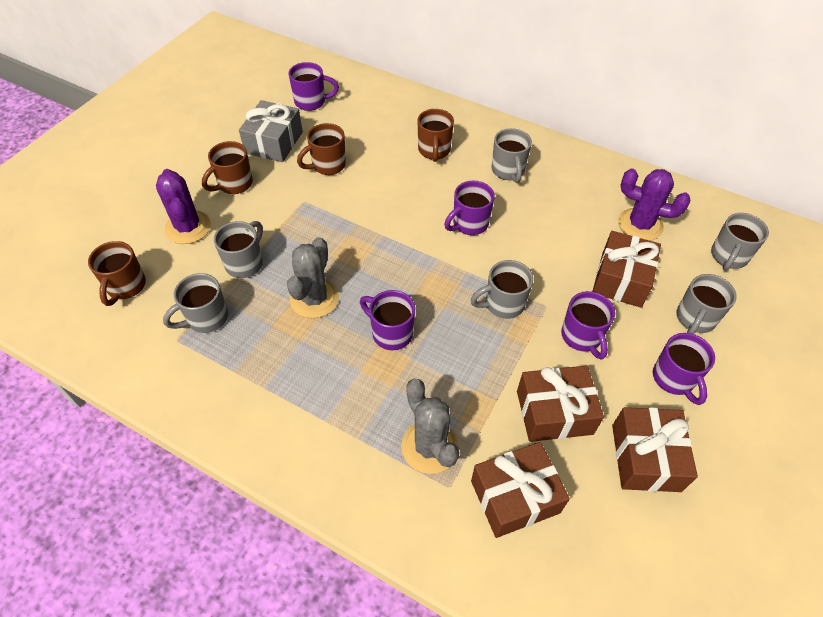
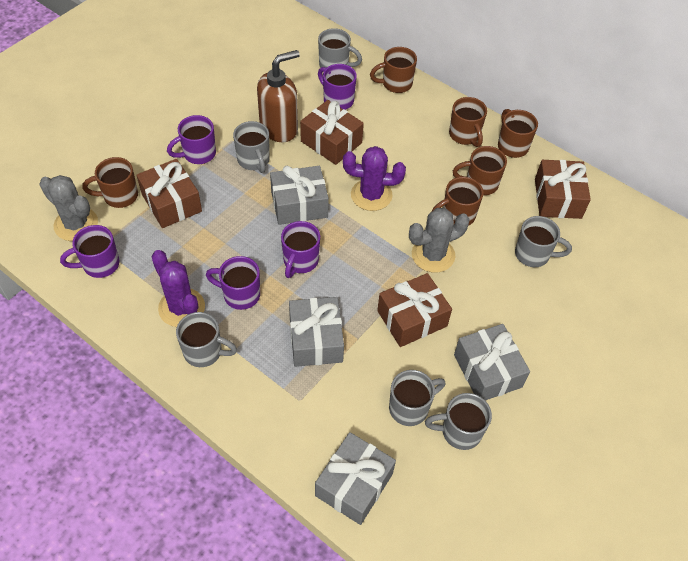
brown mug: [88,241,146,306] [202,141,253,194] [297,123,346,175] [418,109,454,162] = 4 -> [82,157,138,208] [370,47,417,93] [432,177,483,226] [449,97,487,147] [453,146,507,195] [498,109,538,158] = 6
brown soap dispenser: none = 0 -> [257,50,300,142] = 1
grey gift: [239,100,303,162] = 1 -> [270,166,329,225] [289,297,344,367] [315,432,396,525] [454,324,530,401] = 4

